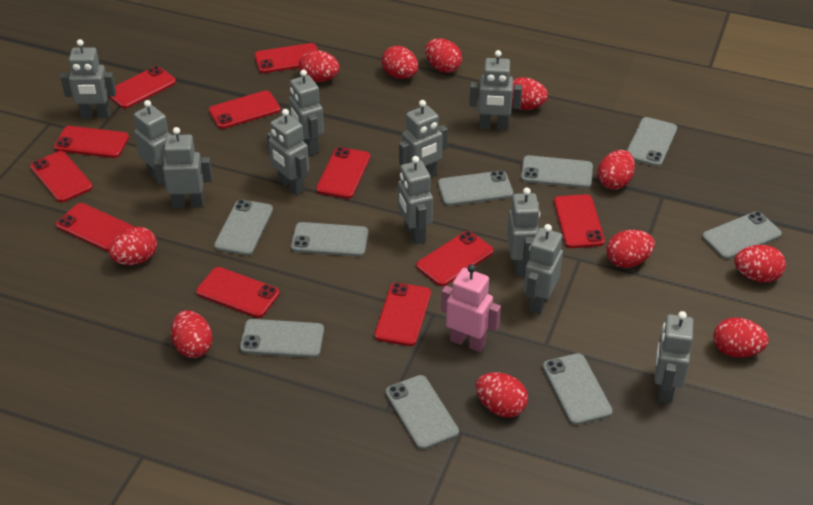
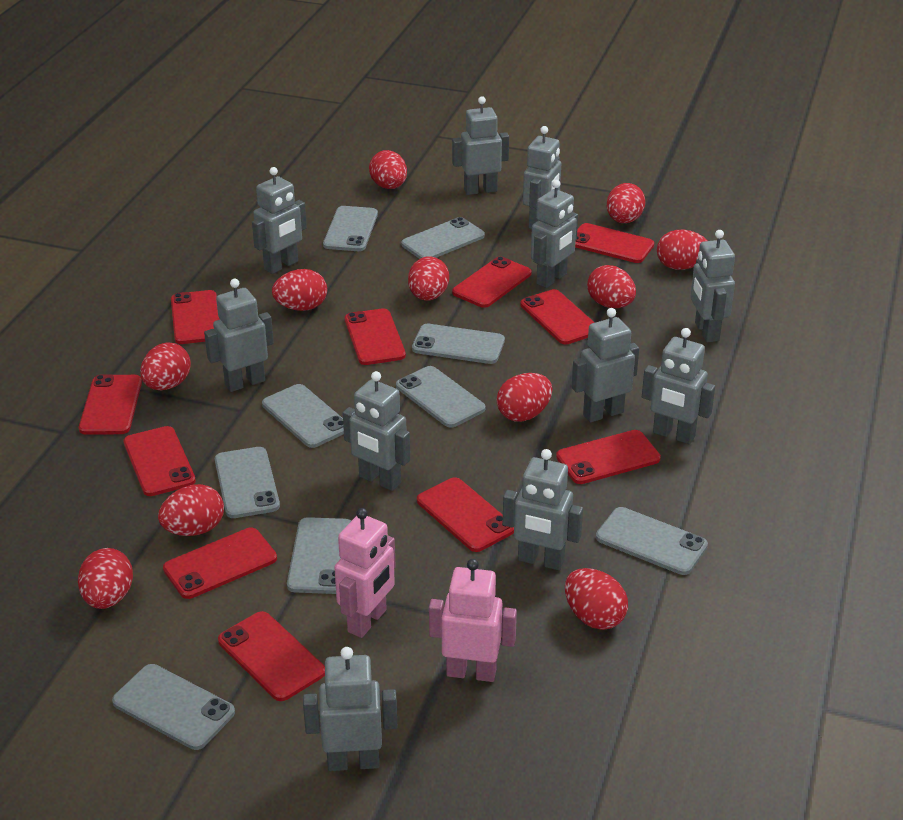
pink robot: [441,264,501,352] = 1 -> [334,508,396,638] [429,559,517,682] = 2

